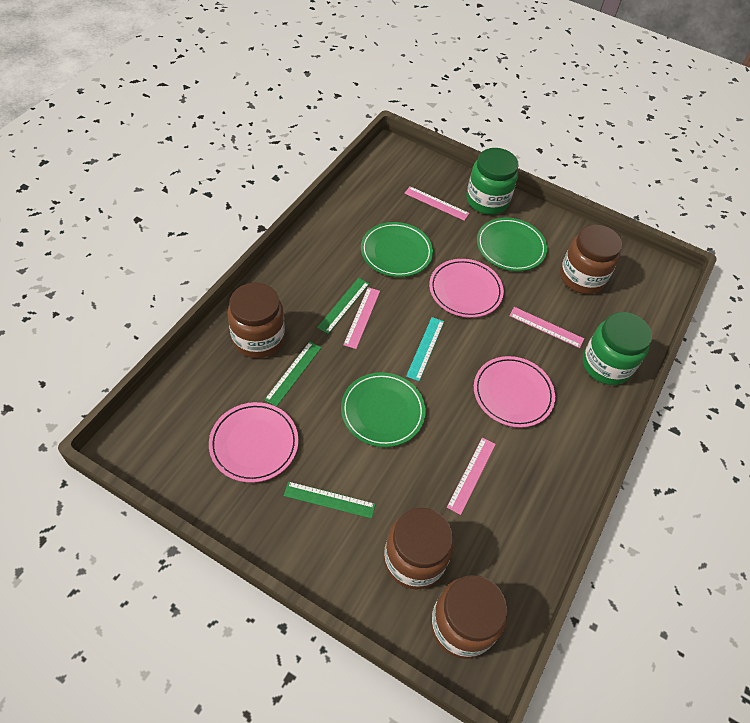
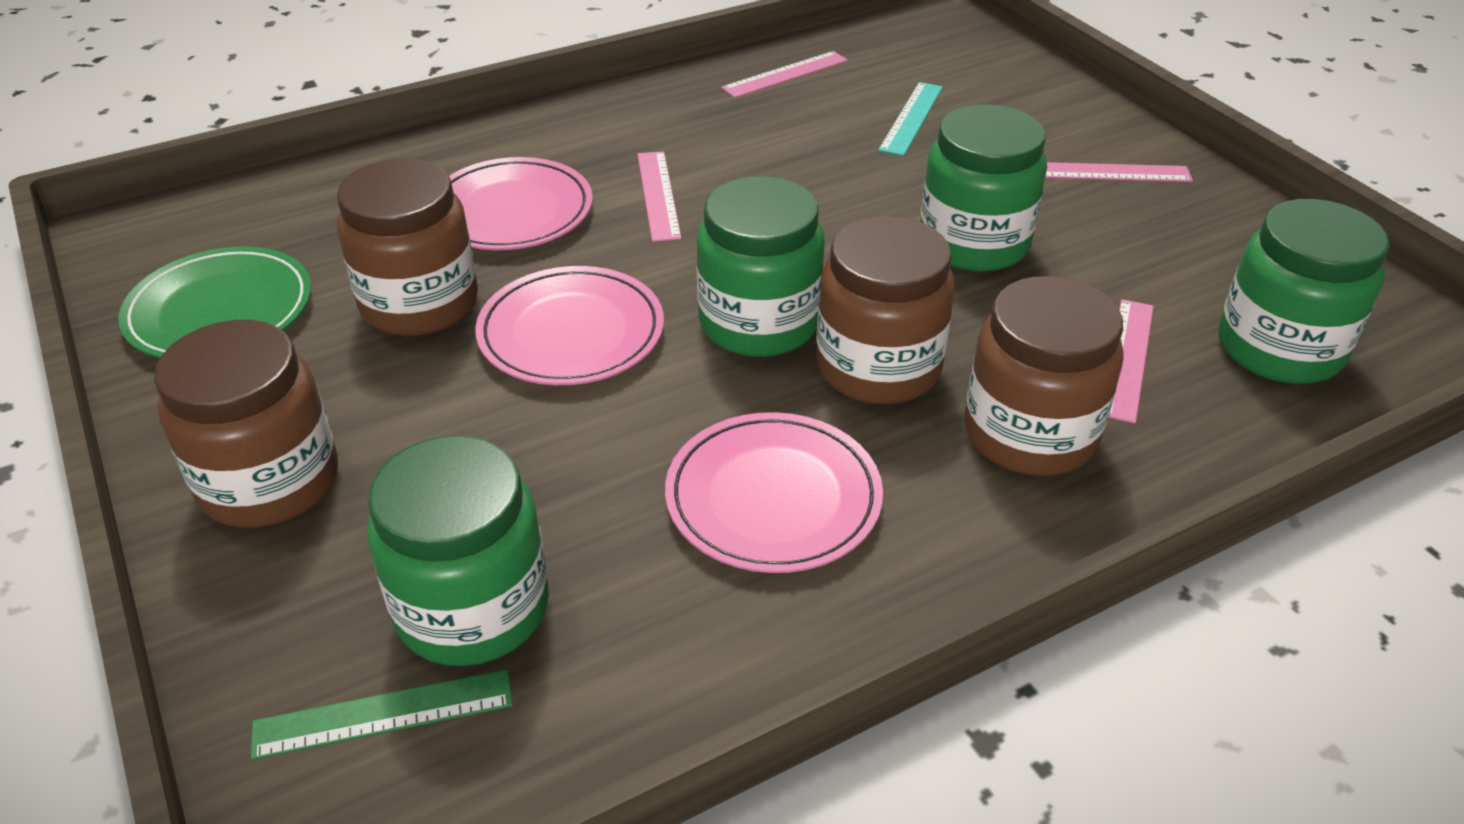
green jar: [466,148,519,215] [582,312,652,385] = 2 -> [367,435,549,666] [696,176,825,357] [920,104,1047,272] [1219,199,1390,384] = 4
green plate: [341,372,426,447] [361,222,433,277] [477,218,547,271] = 3 -> [118,246,311,358] = 1
green ruler: [264,342,321,407] [284,481,376,519] [317,278,369,334] = 3 -> [250,669,513,760] = 1

